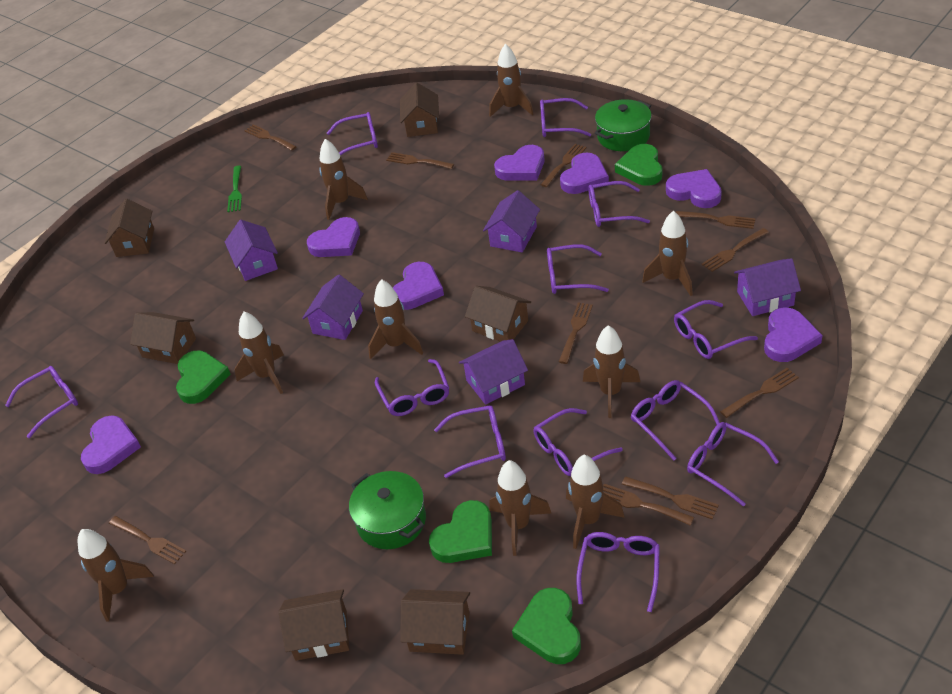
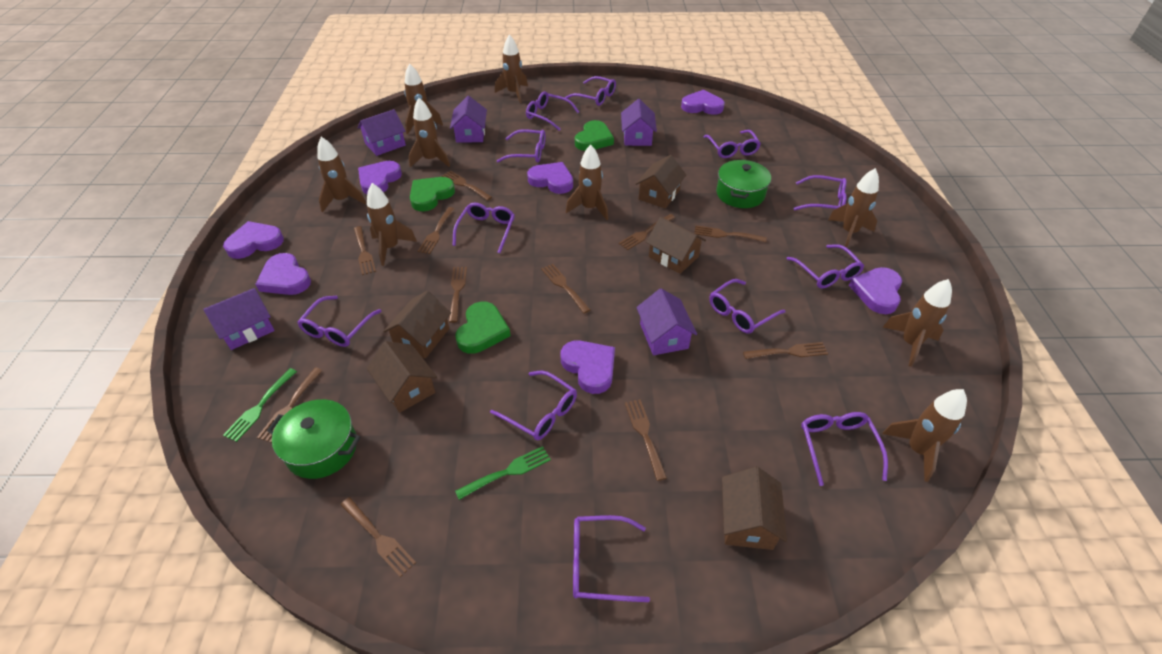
brown fork: [109,516,186,564] [244,124,297,151] [386,152,454,169] [540,144,587,187] [559,302,593,364] [603,484,694,526] [622,476,719,520] [676,211,756,229] [702,228,769,272] [720,368,799,418] = 10 -> [257,367,323,443] [340,497,416,577] [354,226,376,275] [418,207,455,254] [442,171,492,201] [449,267,467,323] [541,264,591,313] [619,214,675,250] [625,399,667,481] [694,225,767,242] [743,342,828,359] = 11
brown house: [105,199,154,257] [130,312,196,364] [278,589,349,661] [400,83,439,137] [400,589,470,655] [465,286,531,342] = 6 -> [367,341,437,413] [383,291,451,359] [635,155,686,209] [646,217,706,274] [722,467,787,550] = 5
green fork: [227,166,242,212] = 1 -> [223,368,297,442] [455,446,551,500] = 2
green heart: [176,351,231,404] [429,500,492,563] [512,588,581,664] [615,144,662,186] = 4 -> [410,177,455,211] [455,301,511,354] [575,120,614,151] = 3

